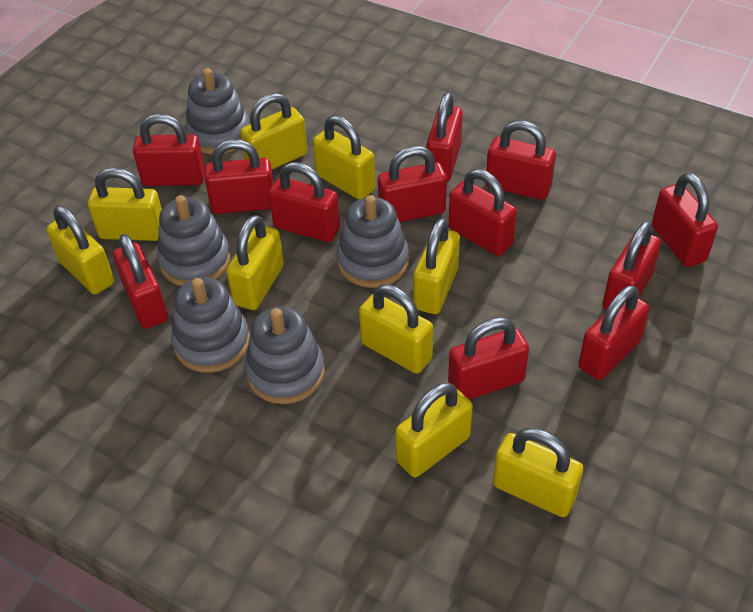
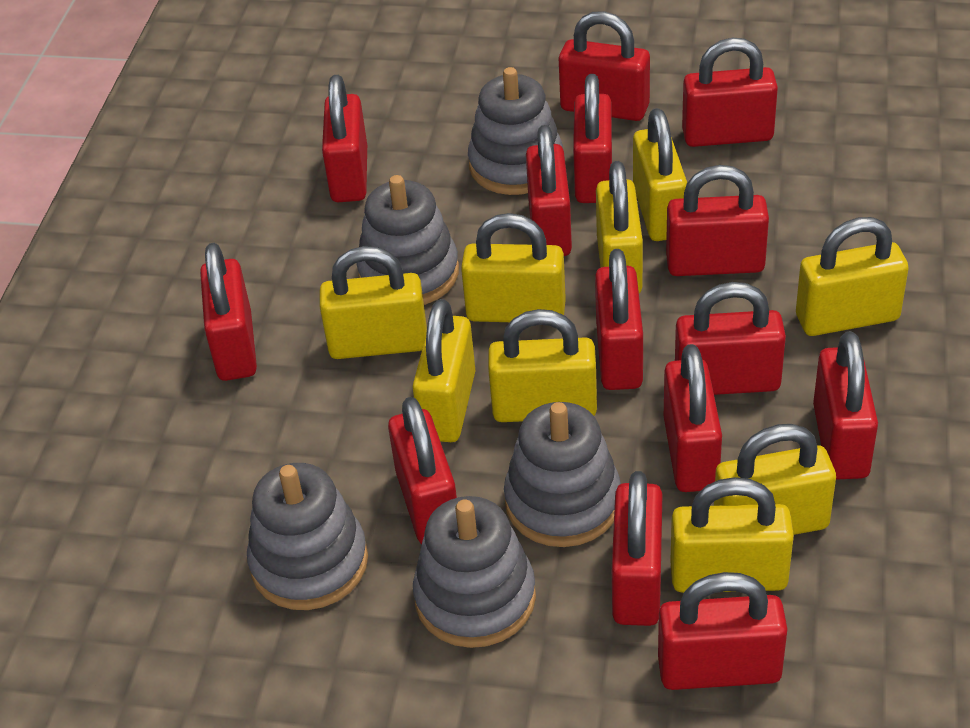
red padlock: [113,234,168,329] [133,114,205,186] [205,139,274,214] [269,162,340,242] [378,146,447,222] [426,93,463,182] [448,317,529,400] [449,169,517,256] [486,121,556,200] [578,285,650,380] [603,221,661,310] [652,173,718,267] = 12 -> [200,243,257,381] [322,75,367,202] [388,397,457,544] [526,125,572,256] [559,11,650,121] [573,74,612,203] [595,249,643,390] [612,471,663,626] [658,572,787,690] [664,344,722,492] [666,165,769,276] [675,282,786,395] [682,38,778,147] [813,331,878,480] = 14

